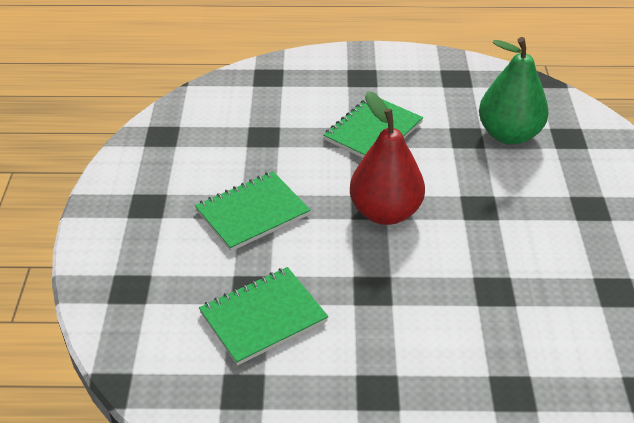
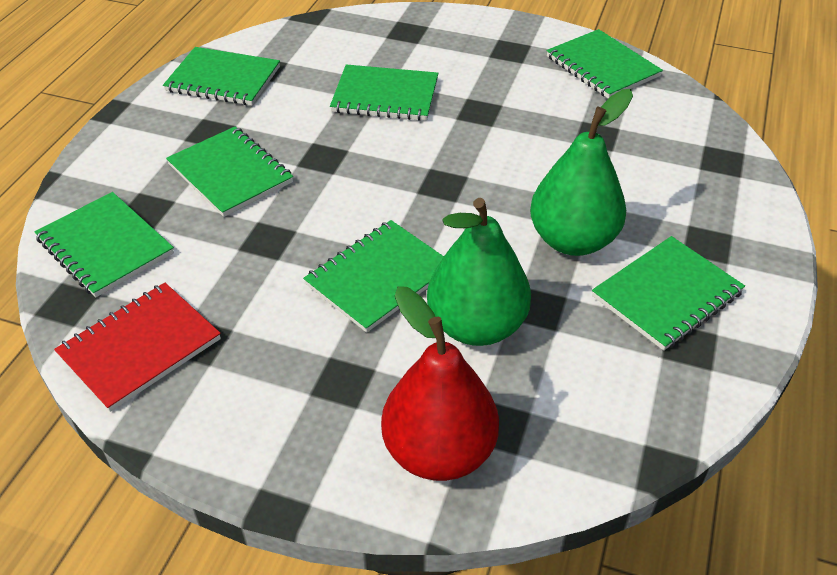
green notebook: [195,171,311,251] [199,267,329,365] [323,98,424,158] = 3 -> [34,192,174,297] [163,47,280,105] [166,127,293,217] [303,220,444,333] [330,65,438,121] [547,29,663,99] [592,236,745,351] = 7
green pear: [479,37,549,145] = 1 -> [427,198,531,346] [530,89,633,256] = 2
red notebook: none = 0 -> [54,283,221,412] = 1

